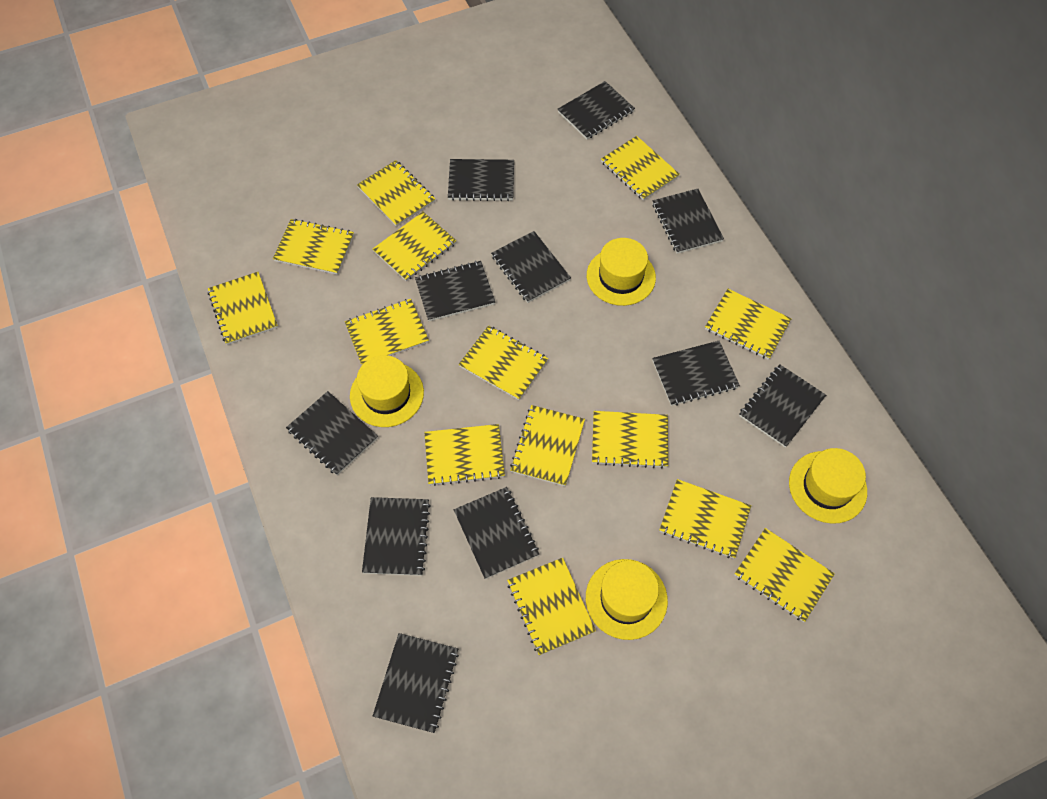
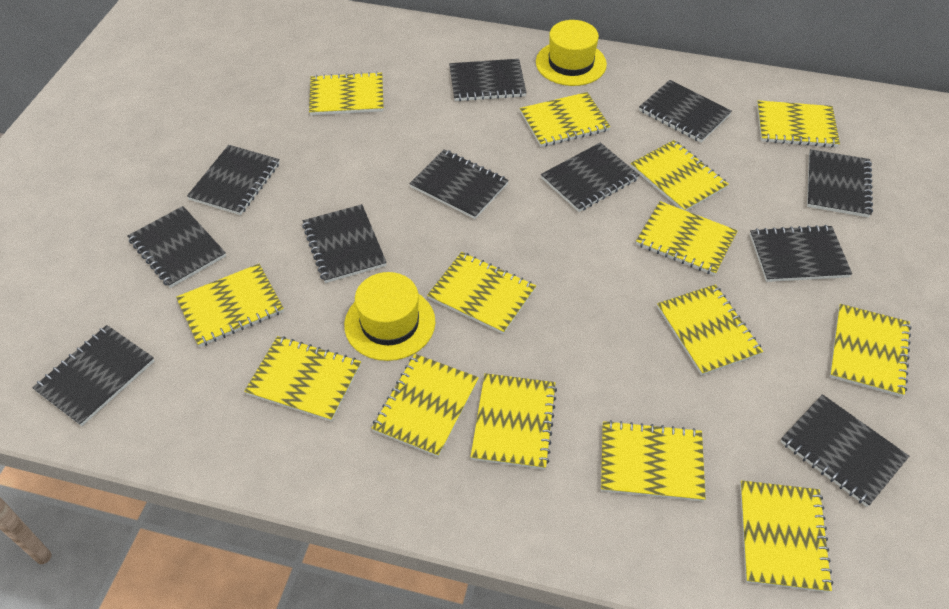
yellow hat: [350,355,424,427] [586,559,668,640] [587,238,656,306] [789,448,867,524] = 4 -> [344,272,435,361] [536,20,607,86] = 2

